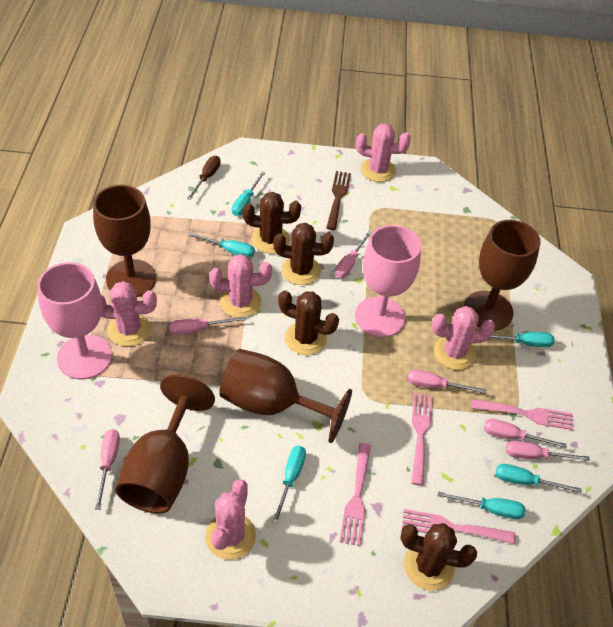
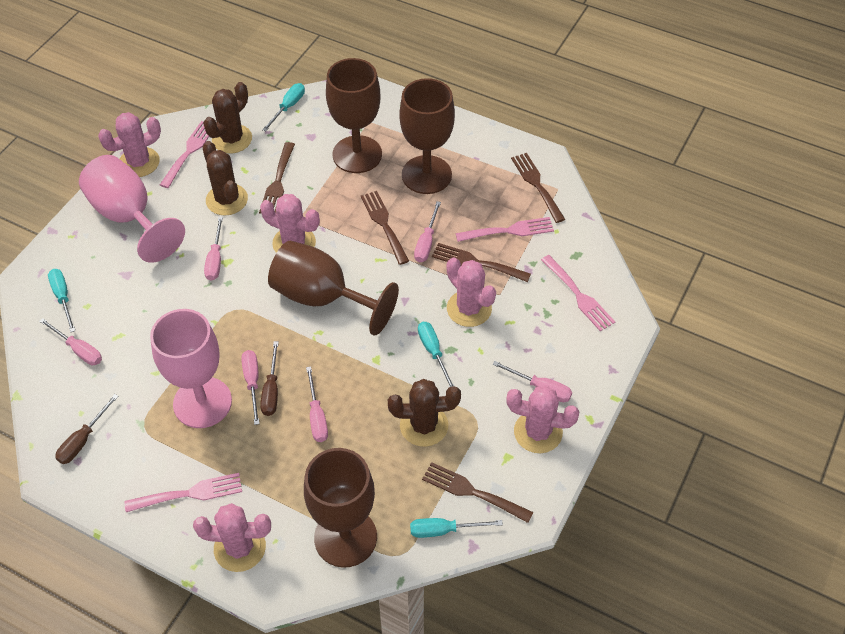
brown cactus: [242,192,301,254] [273,223,334,285] [278,290,339,355] [400,523,477,591] = 4 -> [202,141,248,216] [203,82,252,153] [388,379,461,447] = 3
brown fork: [326,171,351,230] = 1 -> [259,142,295,214] [361,191,409,265] [422,462,533,523] [432,243,531,282] [511,153,565,223] = 5
brown screwdriver: [187,156,221,200] = 1 -> [55,394,119,464] [260,341,279,416] = 2
turquoise screwdriver: [188,232,255,258] [232,171,266,216] [272,446,306,524] [438,491,526,519] [490,332,555,347] [496,464,582,493] = 6 -> [48,269,75,332] [262,83,305,132] [410,518,503,538] [418,322,455,387] = 4

